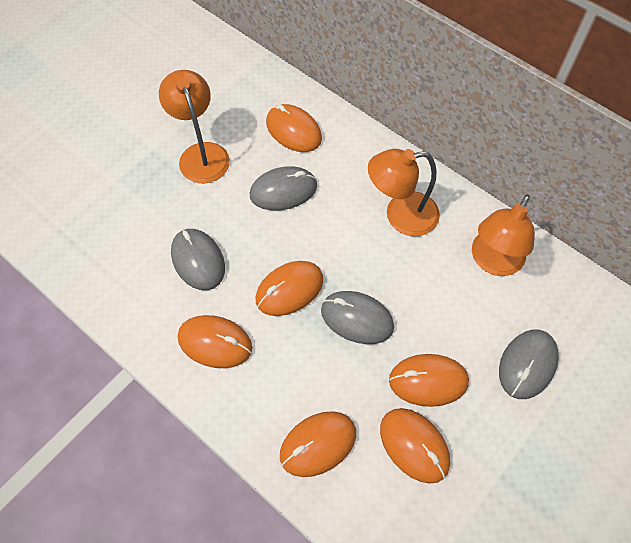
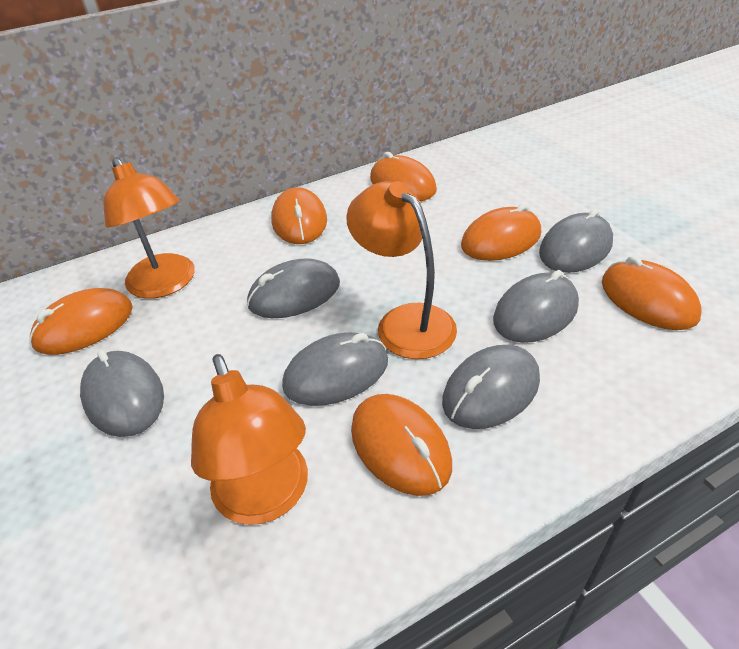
grey mouse: [171,229,225,290] [250,166,317,211] [321,291,394,344] [499,330,559,399] = 4 -> [80,350,164,437] [247,258,340,318] [282,332,388,406] [442,345,540,429] [493,270,579,343] [539,209,613,273] = 6

